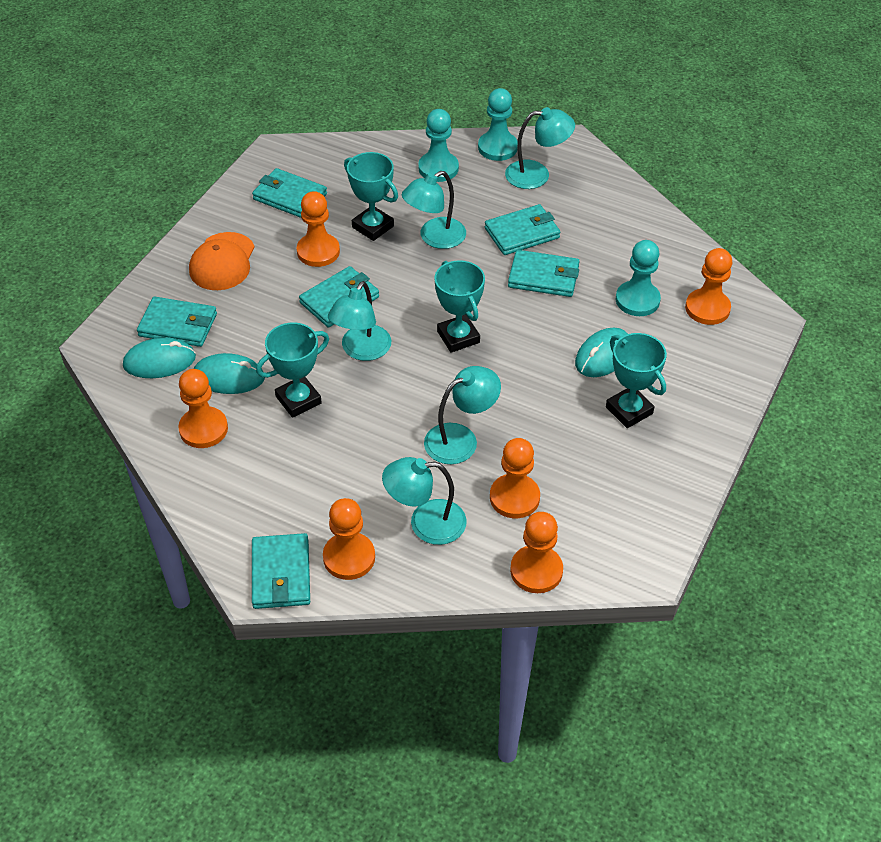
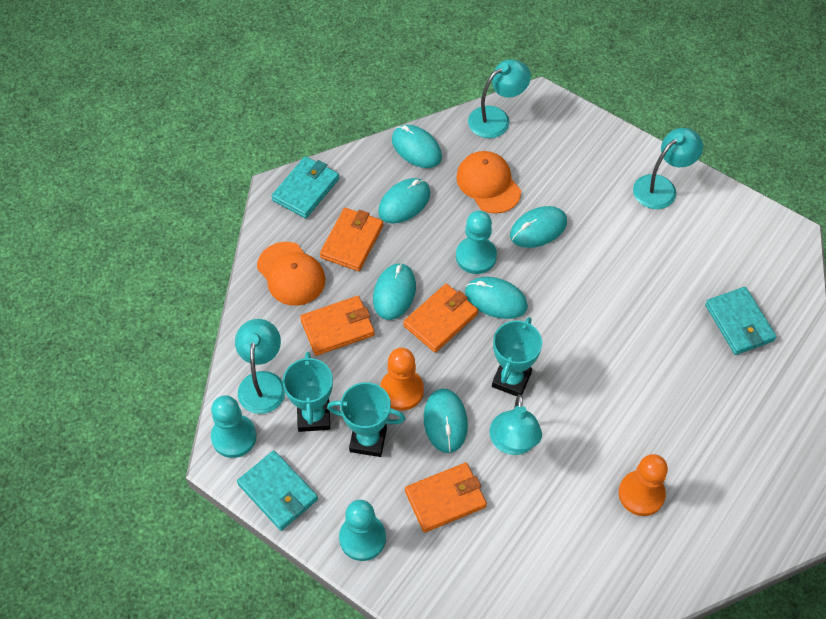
orange cap: [189,232,254,290] = 1 -> [257,242,325,306] [456,151,521,214] = 2
orange pawn: [178,369,228,448] [297,191,340,267] [323,498,375,580] [490,438,540,518] [510,512,563,593] [685,248,732,325] = 6 -> [380,348,424,411] [619,454,668,516] = 2
orange wallet: none = 0 -> [300,296,375,356] [320,208,383,271] [403,284,478,353] [405,463,487,533] = 4
turquoise lamp: [328,281,391,361] [382,457,467,545] [402,171,466,249] [424,366,501,464] [505,107,575,189] = 5 -> [235,319,285,414] [468,59,531,138] [489,394,542,455] [633,128,703,209] = 4
turquoise mouse: [123,338,196,378] [194,353,265,394] [575,328,628,377] = 3 -> [373,263,416,320] [378,178,430,223] [392,125,442,168] [424,389,468,453] [465,277,528,319] [510,206,567,248] = 6
turquoise trophy: [256,323,329,418] [344,152,398,241] [434,260,485,353] [606,333,667,428] = 4 -> [283,352,333,432] [327,382,405,457] [492,317,542,396] = 3
turquoise wallet: [137,297,217,347] [252,168,327,218] [252,533,310,609] [299,266,379,328] [485,204,560,255] [508,250,580,297] = 6 -> [237,450,318,531] [271,156,339,218] [705,287,777,355] = 3

